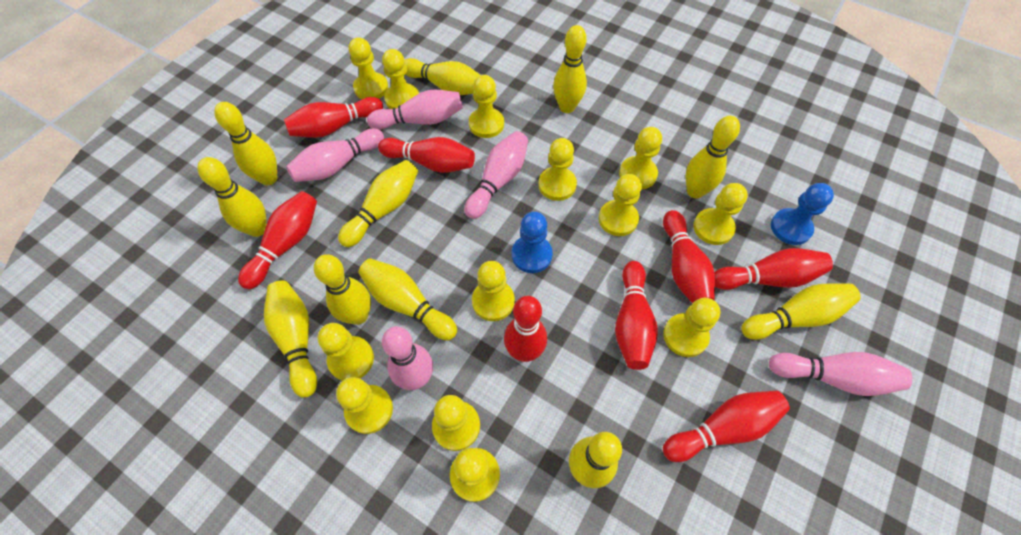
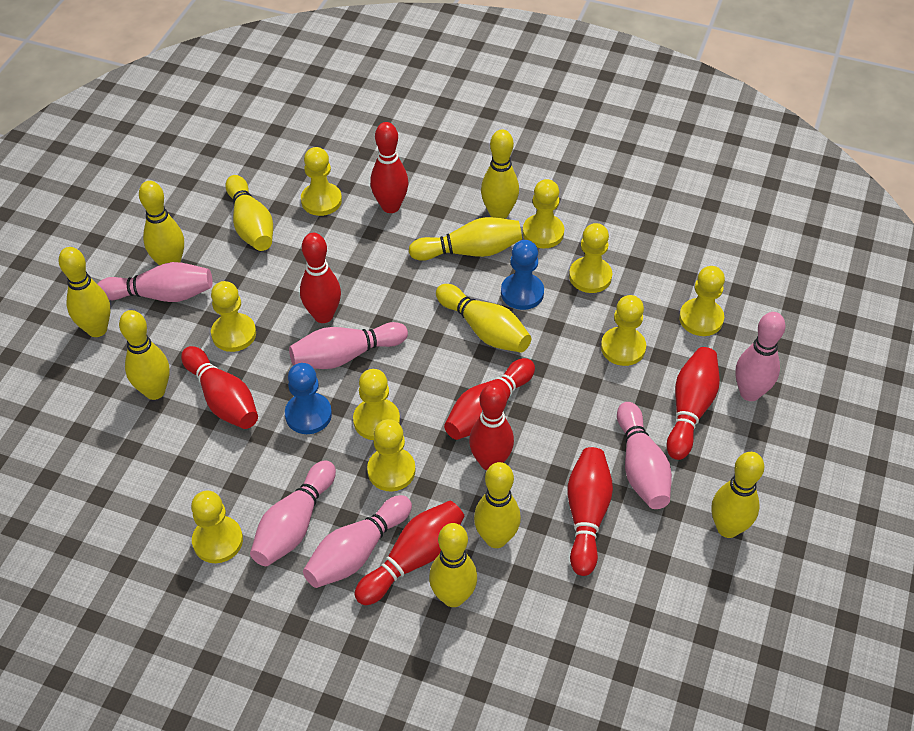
pink bowling pin: [286,129,384,182] [367,89,463,130] [382,326,433,390] [465,131,528,219] [769,352,912,396] = 5 -> [97,262,213,302] [250,460,336,566] [289,322,408,369] [303,495,412,588] [617,402,672,509] [735,312,785,401] = 6
yellow bowling pin: [198,157,267,237] [214,102,277,185] [264,281,317,397] [314,254,371,325] [338,160,418,247] [358,258,457,340] [404,58,480,95] [553,25,587,113] [569,432,622,488] [686,116,740,198] [741,283,861,340] = 11 -> [59,247,110,337] [119,310,170,400] [139,181,184,266] [225,175,273,251] [409,217,522,261] [429,523,477,607] [436,284,531,353] [474,462,521,548] [481,129,519,219] [712,452,764,538] = 10
yellow pawn: [318,323,374,381] [336,377,393,434] [349,37,388,99] [382,49,419,109] [432,395,480,451] [450,448,500,502] [469,75,504,138] [472,261,515,321] [538,138,577,201] [599,174,642,236] [619,127,662,189] [663,298,721,357] [693,183,748,245] = 13 -> [191,491,243,563] [211,281,256,352] [301,147,342,216] [353,369,400,440] [367,419,415,492] [523,179,564,248] [569,223,612,293] [601,295,646,366] [679,266,725,336] = 9

